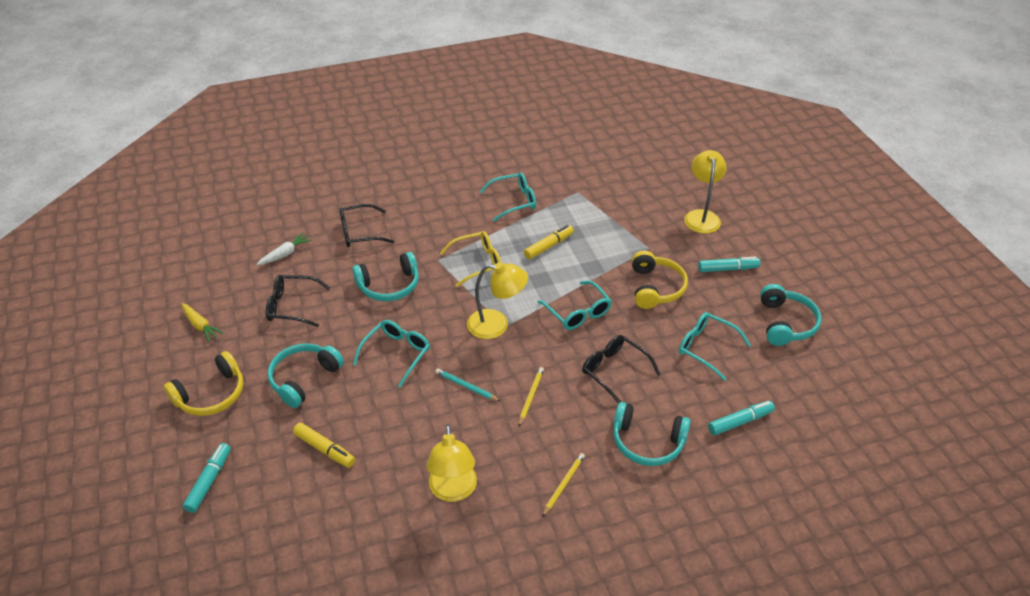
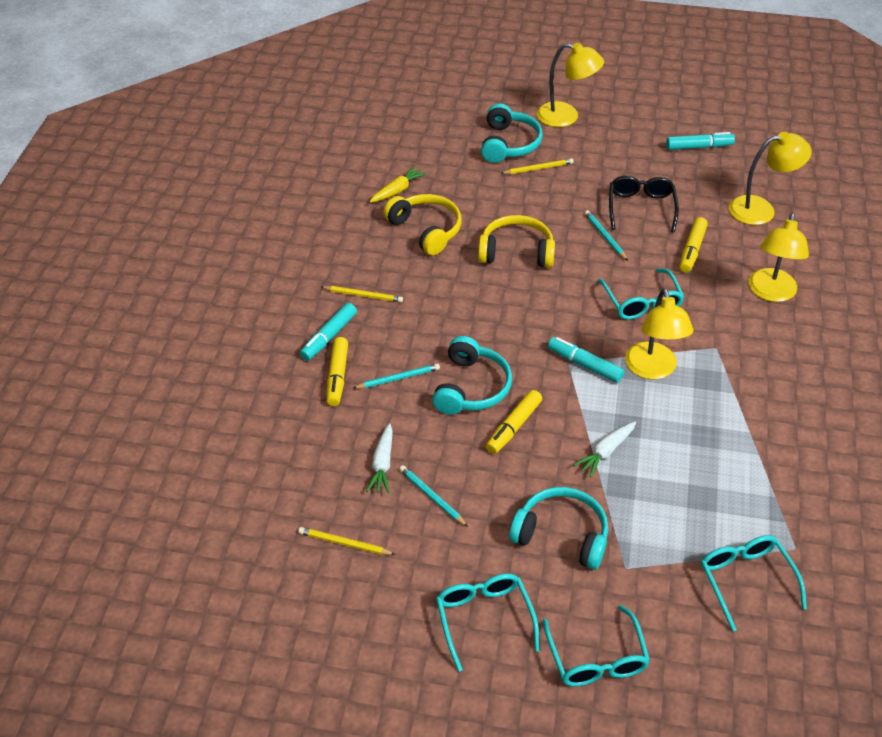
black glasses: [266,275,330,327] [339,204,394,247] [582,335,661,404] = 3 -> [609,176,679,233] = 1
turquoise headphones: [267,343,344,408] [352,252,419,301] [613,402,691,466] [760,284,821,346] = 4 -> [432,336,512,415] [481,103,543,163] [509,487,608,570] = 3
turquoise pencil: [435,369,501,402] = 1 -> [353,364,440,388] [399,465,468,527] [585,210,628,261] = 3
white carrot: [256,233,312,265] = 1 -> [366,423,393,494] [573,421,636,477] = 2
yellow glasses: [440,231,501,287] = 1 -> none = 0
yellow lamp: [427,424,477,502] [467,262,528,339] [684,150,727,234] = 3 -> [537,42,604,127] [625,289,693,379] [729,132,812,225] [749,213,809,302] = 4
yellow marker: [293,423,355,468] [524,225,574,259] = 2 -> [327,337,348,406] [486,390,542,454] [680,217,708,273] = 3
yellow pencil: [519,367,544,426] [542,453,585,517] = 2 -> [298,527,396,555] [321,286,403,302] [501,158,574,174] = 3

